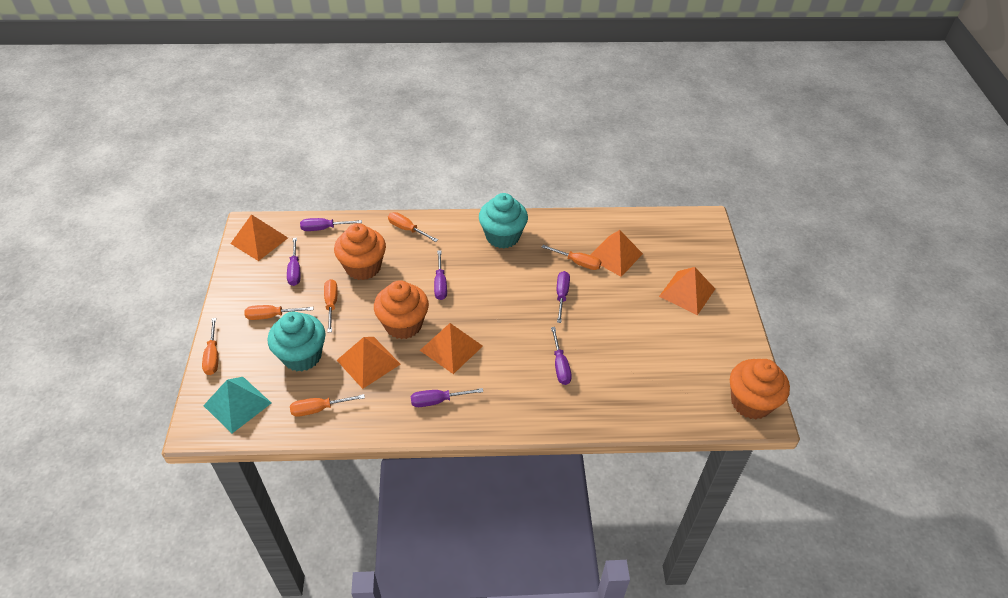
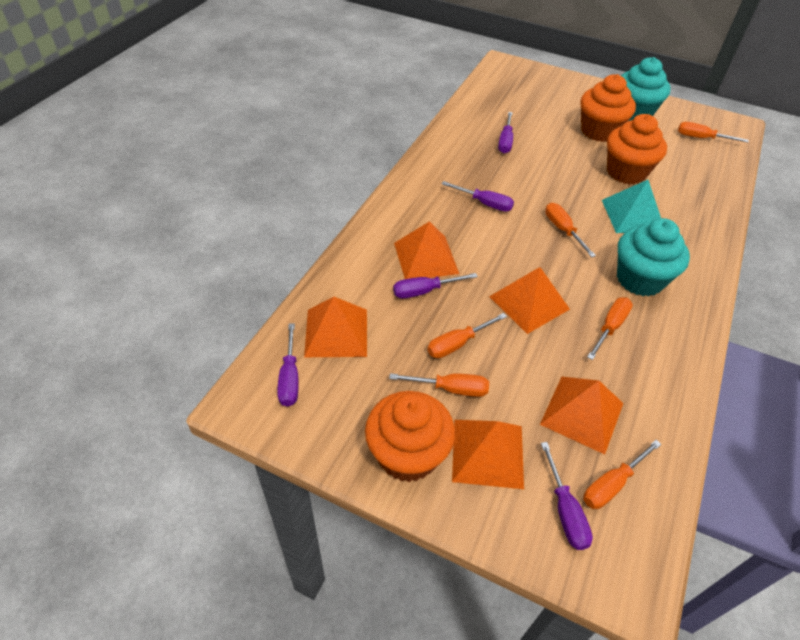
purple screwdriver: [287,238,300,286] [300,218,362,231] [411,388,483,407] [434,250,447,300] [551,327,572,385] [557,271,570,323] = 6 -> [277,323,299,407] [393,273,478,298] [441,181,514,212] [498,112,513,153] [541,442,593,550] = 5

